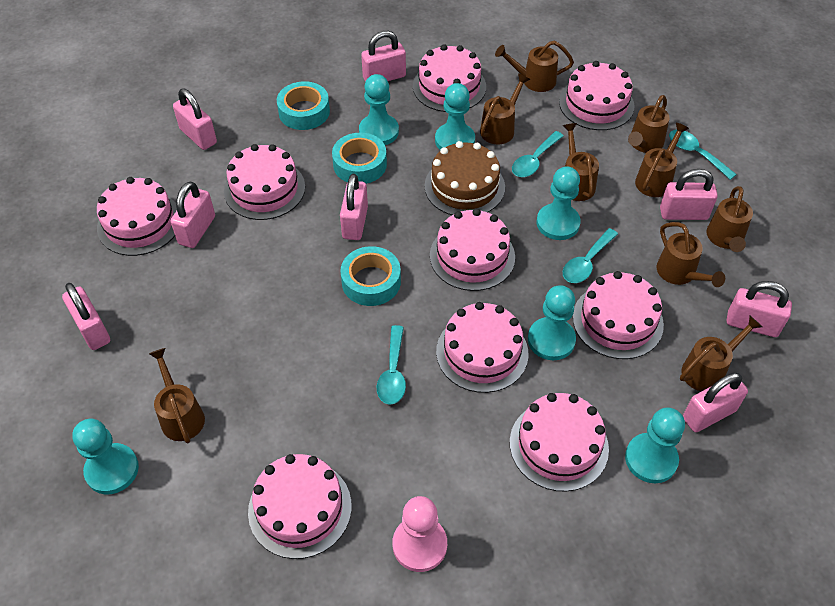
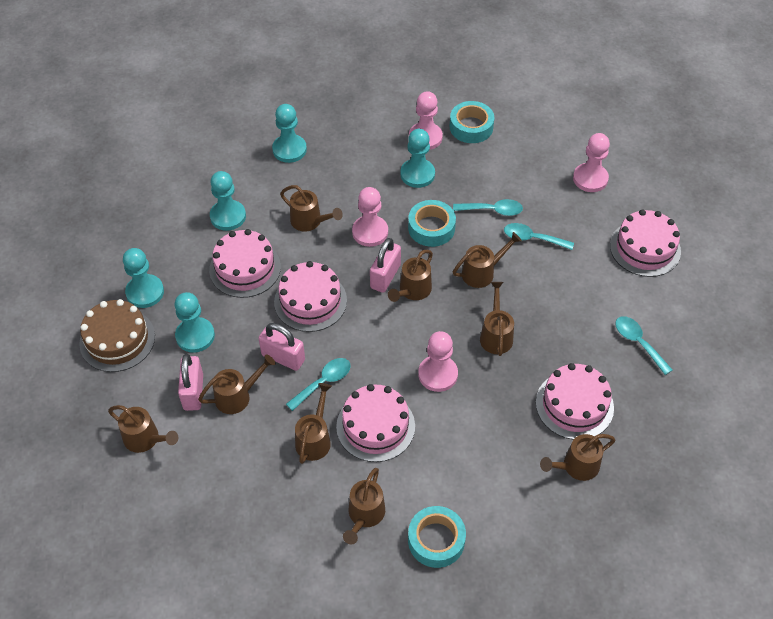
pink cake: [97,177,177,256] [224,144,305,220] [248,454,352,559] [413,44,486,112] [430,209,515,291] [436,302,529,393] [510,393,609,492] [559,61,635,130] [573,271,664,359] = 9 -> [209,229,281,298] [274,261,347,332] [336,384,415,462] [536,363,614,440] [610,209,681,277] = 5
pink padlock: [62,283,110,350] [170,181,215,248] [173,89,217,150] [340,174,368,240] [361,31,406,82] [660,169,718,220] [683,372,748,432] [727,281,792,337] = 8 -> [178,354,203,411] [258,323,305,371] [370,238,401,293] = 3
pink pawn: [392,496,447,572] = 1 -> [352,187,388,247] [409,91,443,150] [418,331,458,392] [573,133,610,192] = 4
turquoise pawn: [72,419,139,494] [359,74,399,145] [435,83,475,150] [528,285,576,360] [536,166,581,240] [625,407,685,483] = 6 -> [123,248,164,308] [175,292,215,353] [210,171,246,231] [272,104,307,163] [400,129,435,188] = 5

